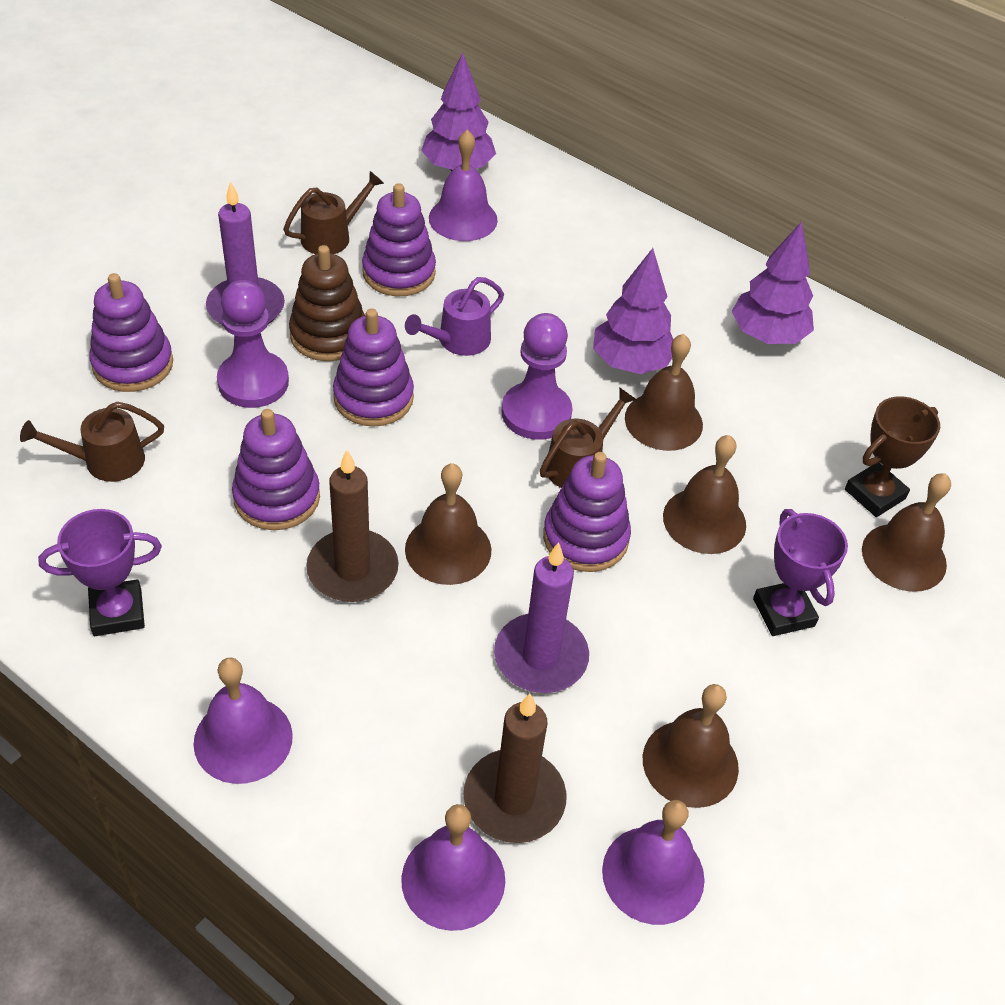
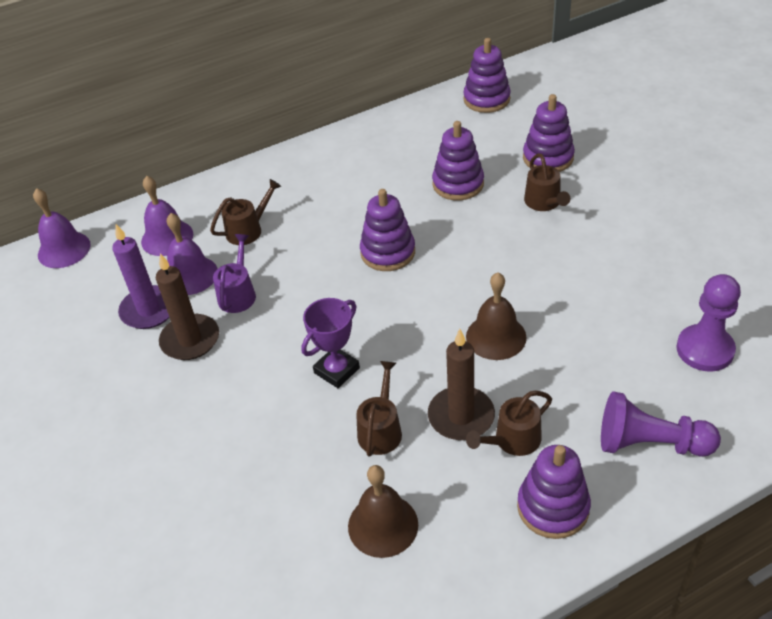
brown bell: [405,463,491,585] [625,334,703,451] [643,684,739,808] [663,435,746,554] [862,473,951,592] = 5 -> [348,465,418,558] [466,273,527,360] = 2
brown stacking toy: [289,245,365,361] = 1 -> none = 0
brown trophy: [845,396,940,517] = 1 -> none = 0
brown watering can: [20,402,164,482] [283,171,384,254] [540,387,637,488] = 3 -> [210,179,281,245] [356,361,402,457] [466,391,552,456] [524,153,570,211] = 4
purple bell: [193,657,293,784] [401,804,505,931] [429,130,498,241] [602,800,705,925] = 4 -> [33,188,91,268] [141,176,193,256] [167,213,218,295] = 3
purple candle: [206,181,285,325] [494,542,589,693] = 2 -> [112,224,169,329] = 1
purple tree: [421,53,496,171] [593,248,673,374] [731,221,814,344] = 3 -> none = 0
purple trophy: [38,509,162,636] [753,509,848,636] = 2 -> [302,298,360,388] = 1

